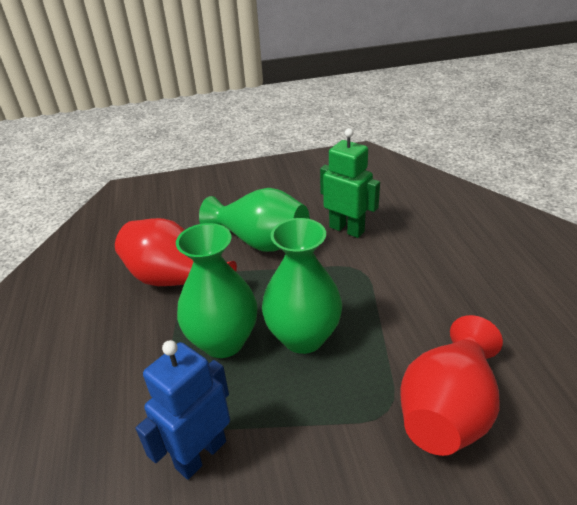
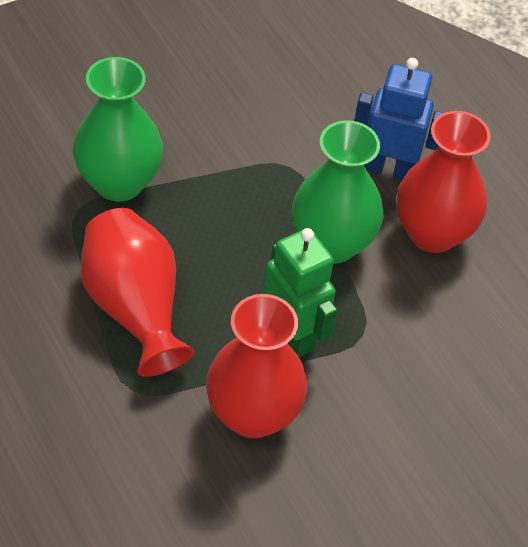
green vase: [176,223,257,358] [199,188,310,252] [262,218,342,354] = 3 -> [73,57,163,202] [292,120,383,264] = 2
red vase: [115,218,237,286] [400,315,503,456] = 2 -> [81,208,195,377] [206,294,307,438] [397,111,491,253] = 3

